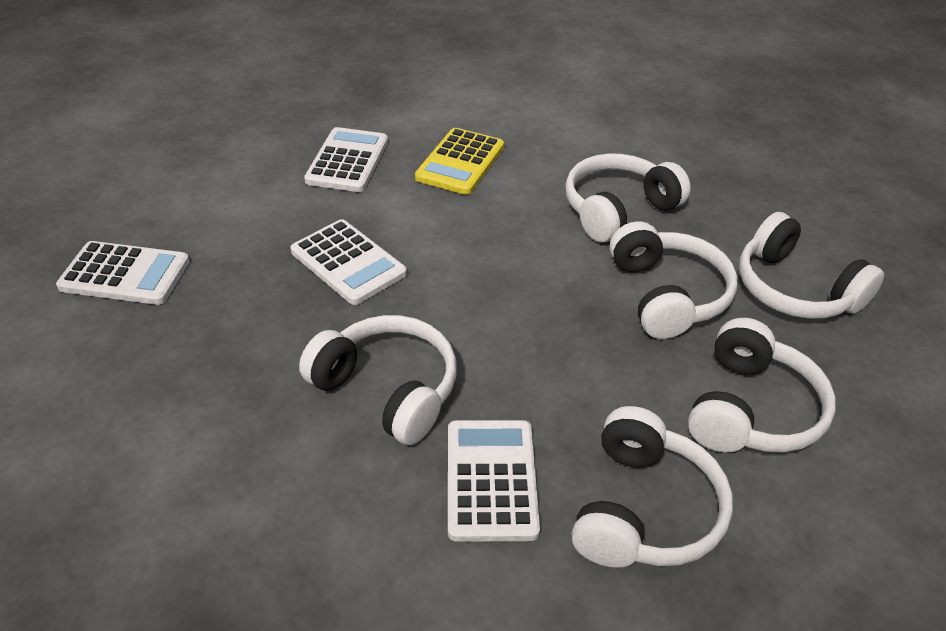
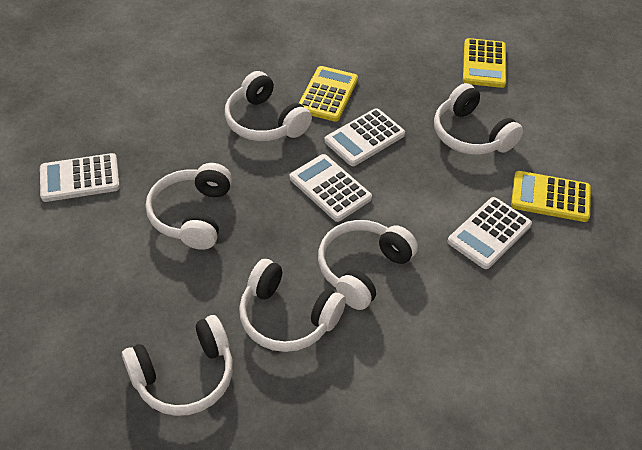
yellow calculator: [415,128,504,195] = 1 -> [299,66,358,122] [463,38,506,88] [511,171,591,222] = 3

